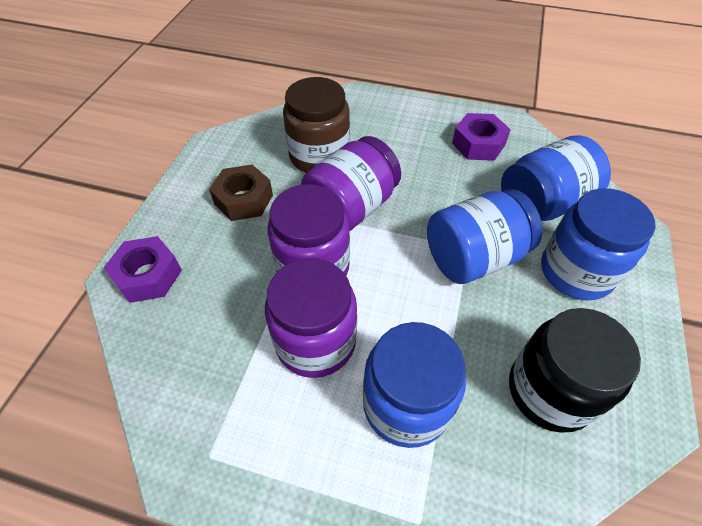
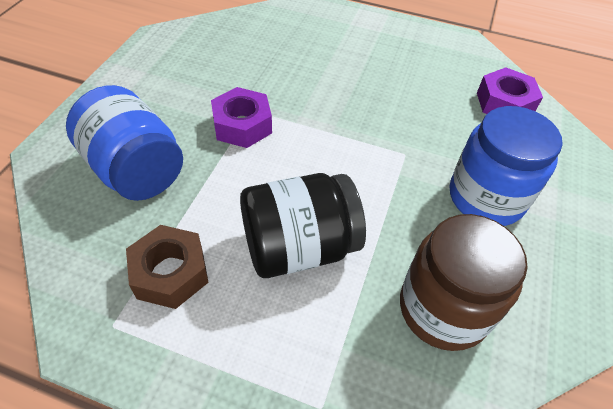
blue jar: [363,322,466,448] [427,189,542,284] [501,135,611,221] [541,188,655,300] = 4 -> [66,85,183,201] [450,106,563,226] = 2
purple jar: [265,258,357,378] [268,184,350,275] [301,136,401,231] = 3 -> none = 0

